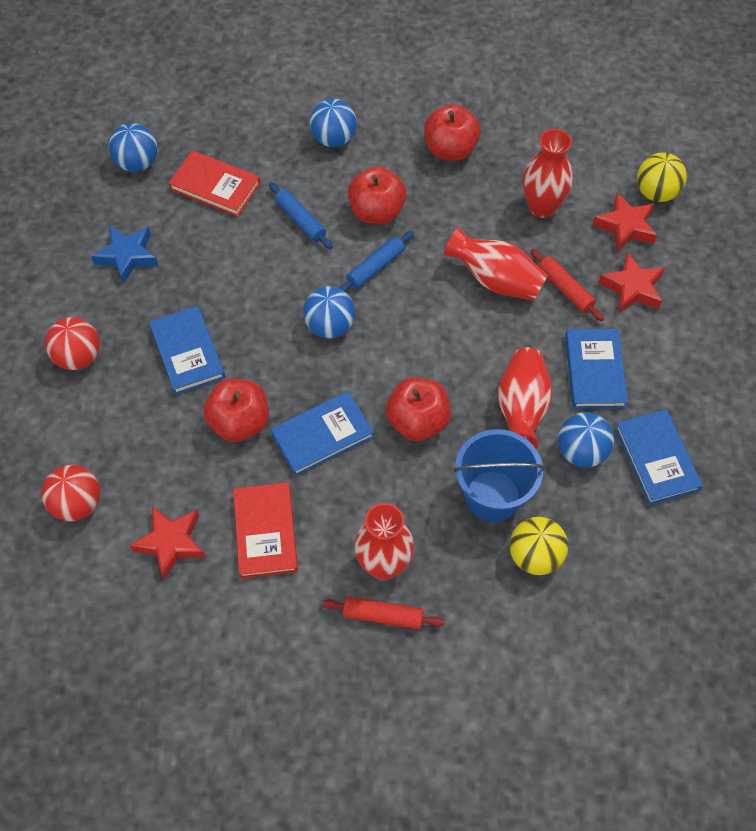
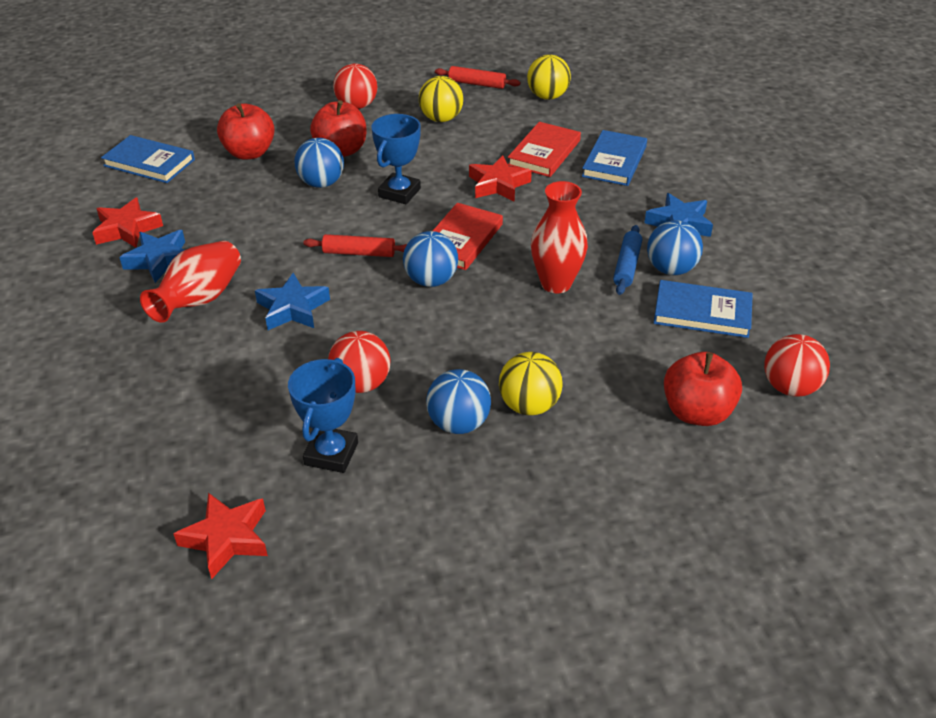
blue book: [149,306,225,395] [271,391,374,476] [565,329,628,409] [615,409,703,505] = 4 -> [101,135,195,183] [582,130,647,186] [654,280,753,338] = 3
blue bucket: [454,429,545,522] = 1 -> none = 0
blue rolling pin: [269,182,333,249] [339,231,414,292] = 2 -> [613,225,642,295] = 1
blue star: [91,226,158,284] = 1 -> [119,230,185,283] [255,273,330,330] [645,193,713,237] = 3
blue trophy: none = 0 -> [288,358,358,473] [371,114,421,204] = 2
red apple: [203,379,269,442] [348,166,406,224] [386,378,451,441] [424,104,481,161] = 4 -> [217,103,275,160] [310,100,367,157] [664,352,742,426] = 3
red ball: [41,465,100,522] [45,317,100,370] = 2 -> [328,331,391,393] [333,63,378,109] [764,334,830,397] = 3
red vase: [354,503,414,580] [444,227,548,301] [498,347,553,449] [523,129,573,218] = 4 -> [140,241,241,323] [531,181,588,293] = 2
yellow ball: [510,517,568,575] [637,152,687,202] = 2 -> [419,76,463,122] [499,352,562,415] [527,54,571,100] = 3

